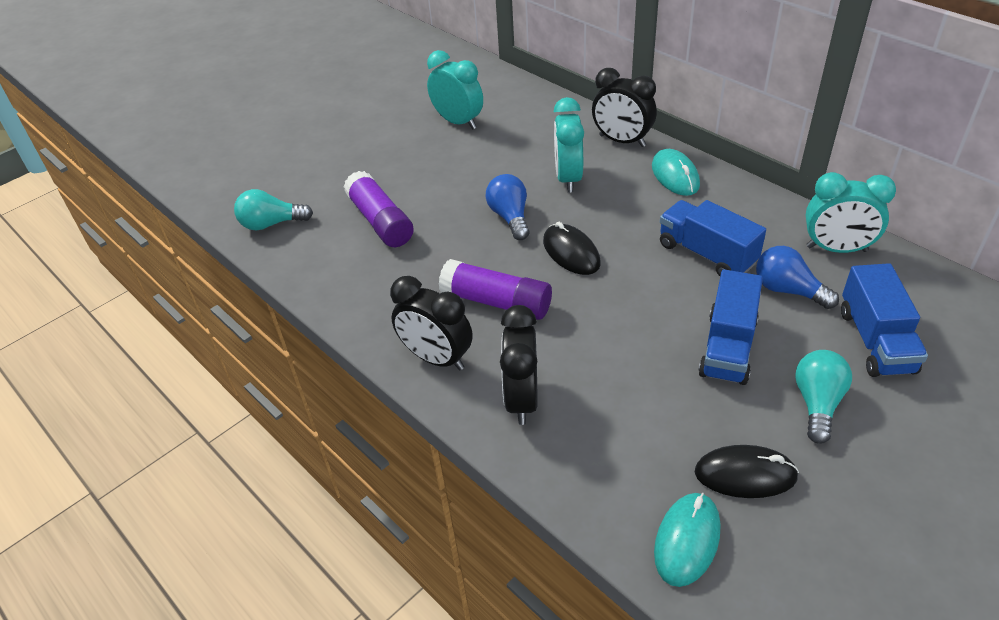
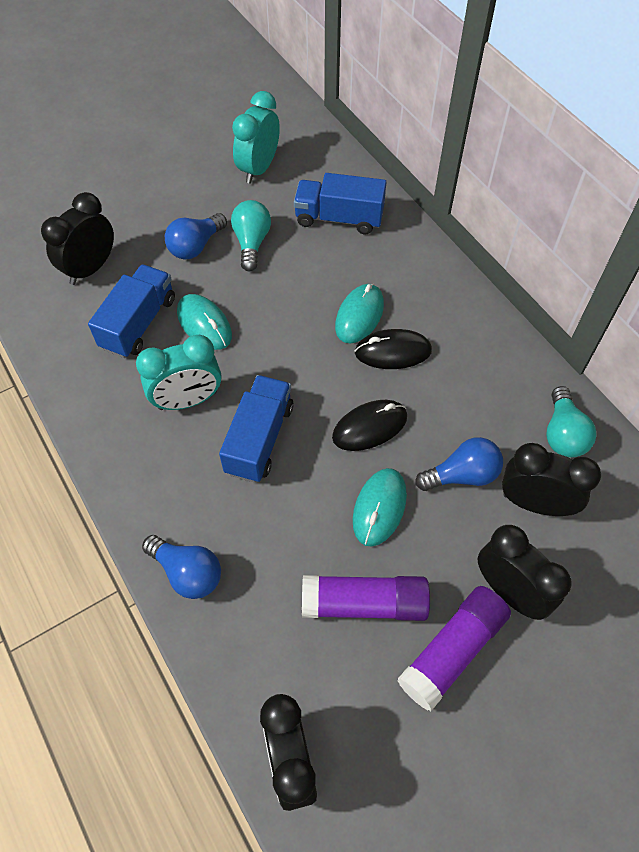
black clock: [390,276,473,370] [500,305,538,425] [592,68,657,147] = 3 -> [41,192,114,285] [260,694,317,811] [478,525,572,620] [502,443,601,516] = 4
blue light bulb: [486,174,530,240] [756,246,839,309] = 2 -> [142,535,221,599] [165,213,227,259] [415,437,503,491] = 3
turquoise clock: [427,50,483,129] [554,97,584,193] [806,172,896,253] = 3 -> [136,335,221,410] [232,91,280,184] = 2
turquoise mouse: [652,149,700,196] [654,493,720,587] = 2 -> [177,294,232,350] [335,284,384,343] [353,468,407,547] = 3

